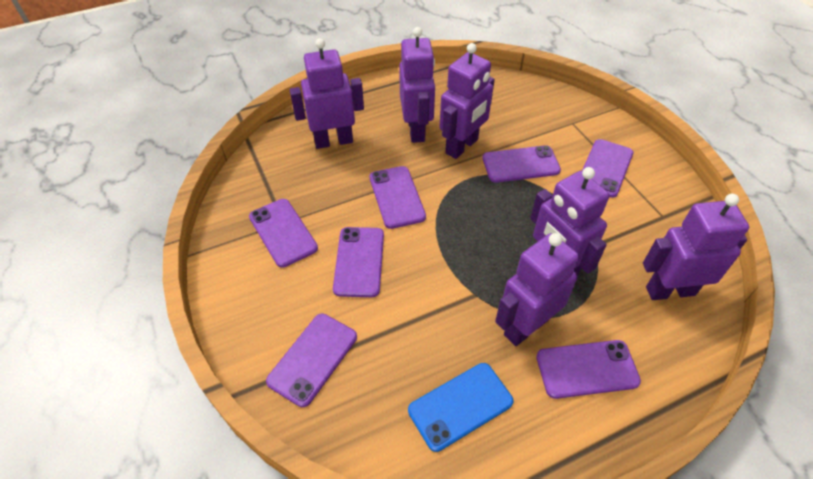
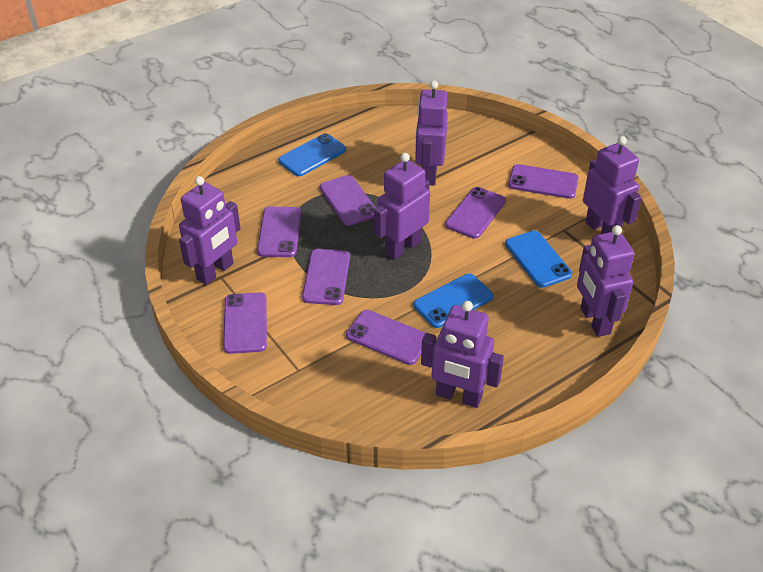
blue phone: [408,363,513,452] = 1 -> [278,133,346,176] [413,274,493,328] [505,231,572,288] = 3

